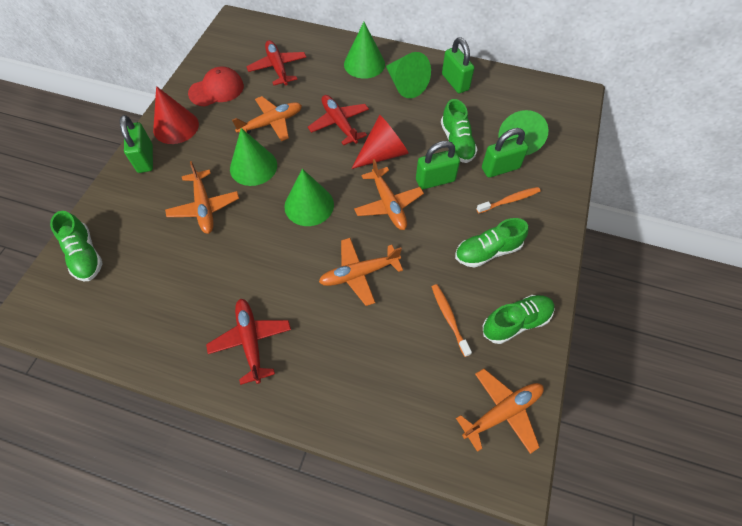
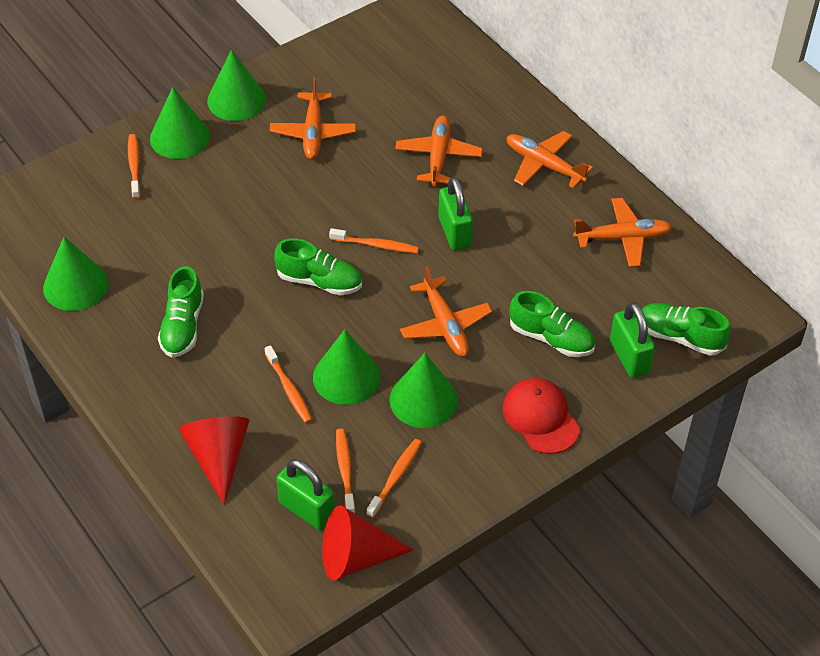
green padlock: [120,115,153,173] [416,141,460,189] [442,37,474,93] [482,128,528,178] = 4 -> [277,459,335,530] [438,177,473,250] [610,302,655,378] = 3
orange toothbrush: [432,284,472,357] [476,187,541,213] = 2 -> [128,134,140,199] [265,345,312,423] [329,228,419,253] [336,429,355,513] [367,439,422,518] = 5
red plane: [206,299,291,385] [246,40,307,85] [308,95,369,146] = 3 -> none = 0

